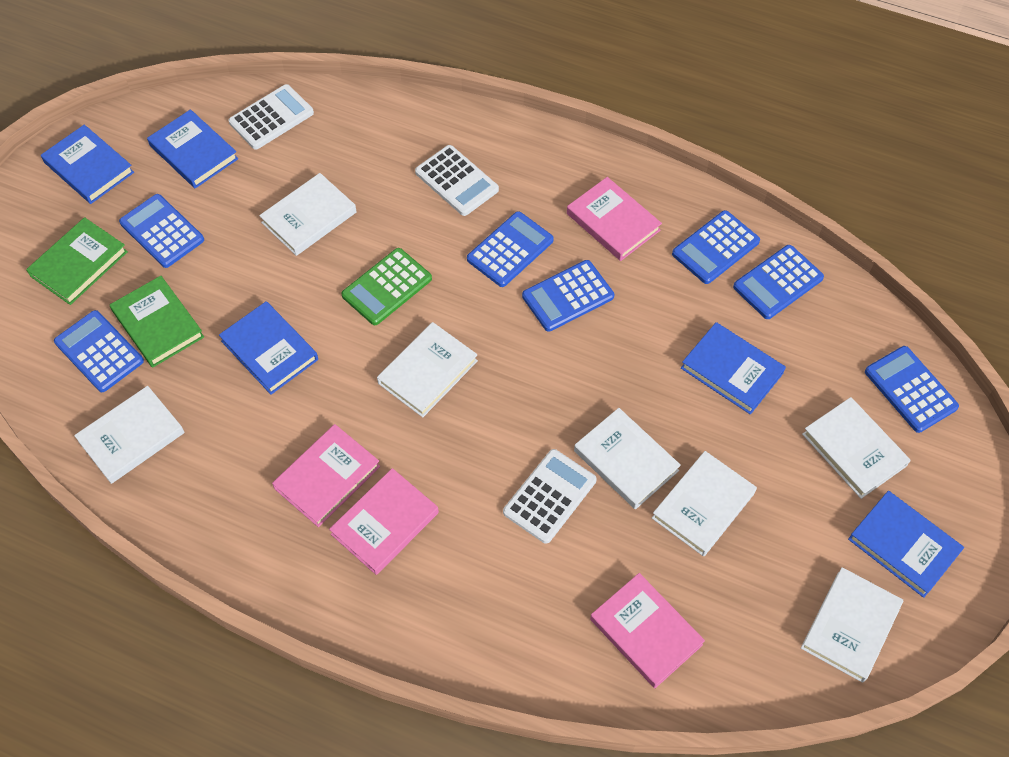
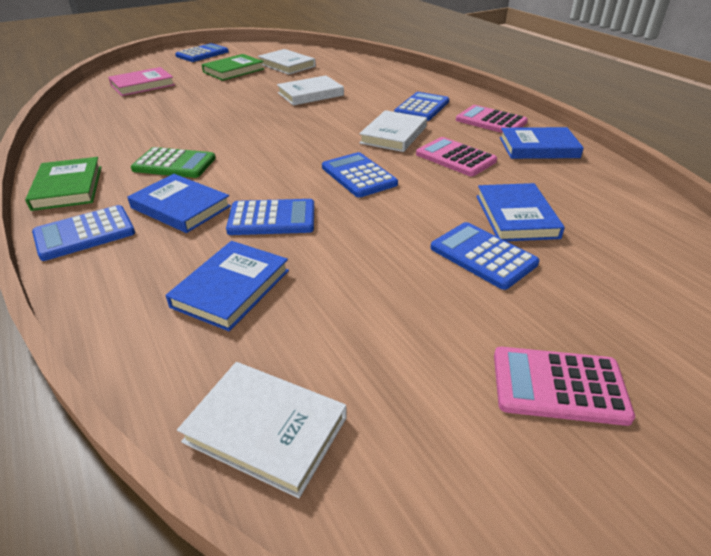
blue book: [41,124,134,204] [147,109,238,189] [219,301,318,395] [681,322,786,414] [848,491,964,598] = 5 -> [128,174,231,233] [165,241,289,331] [476,183,565,241] [500,127,584,159] = 4
blue calculator: [54,310,144,392] [119,194,204,268] [467,211,554,287] [522,260,614,332] [672,210,760,284] [733,245,824,319] [865,346,959,433] = 7 -> [32,205,135,261] [175,43,229,62] [226,199,314,235] [322,152,398,197] [394,92,449,121] [431,222,539,290] = 6
pink book: [272,424,380,527] [329,468,439,575] [567,177,662,261] [590,573,705,688] = 4 -> [108,67,175,96] = 1
pink calculator: none = 0 -> [416,137,497,176] [456,105,528,133] [494,347,635,426] = 3
white book: [74,386,185,484] [259,173,357,256] [377,322,478,417] [574,408,681,509] [652,451,757,556] [801,567,903,683] [802,397,911,499] = 7 -> [177,362,347,498] [258,49,316,75] [277,75,344,105] [359,110,427,152] = 4
white calculator: [229,84,314,150] [415,145,499,216] [503,449,596,544] = 3 -> none = 0

